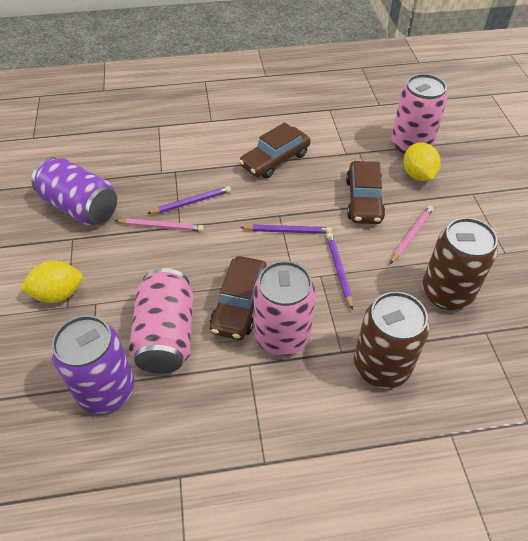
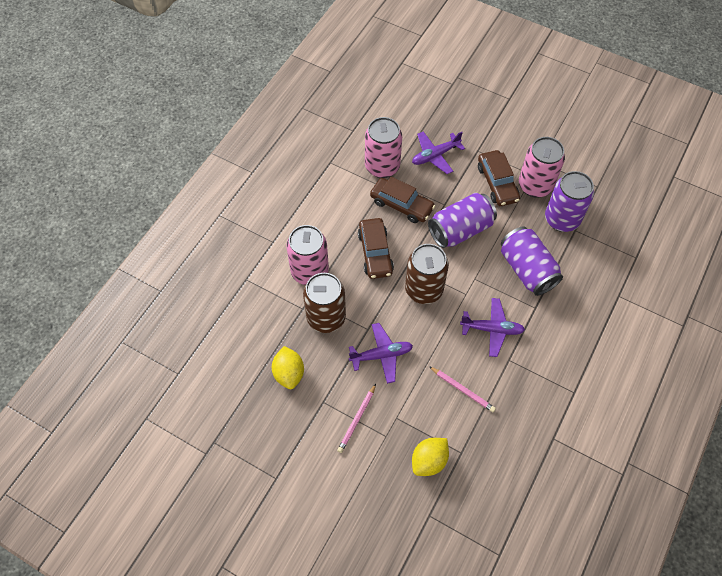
purple can: [31,157,117,225] [52,315,135,414] = 2 -> [428,193,497,248] [501,226,563,296] [545,171,594,232] = 3
purple pencil: [147,186,231,214] [240,225,332,234] [326,233,353,310] = 3 -> none = 0
purple plane: none = 0 -> [349,323,413,384] [412,131,465,174] [460,298,525,357] = 3

